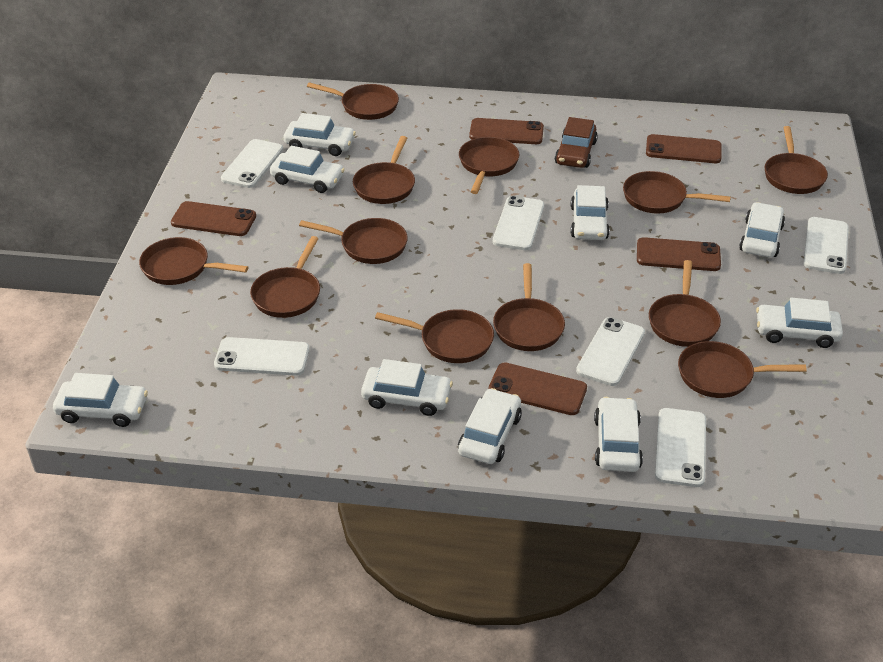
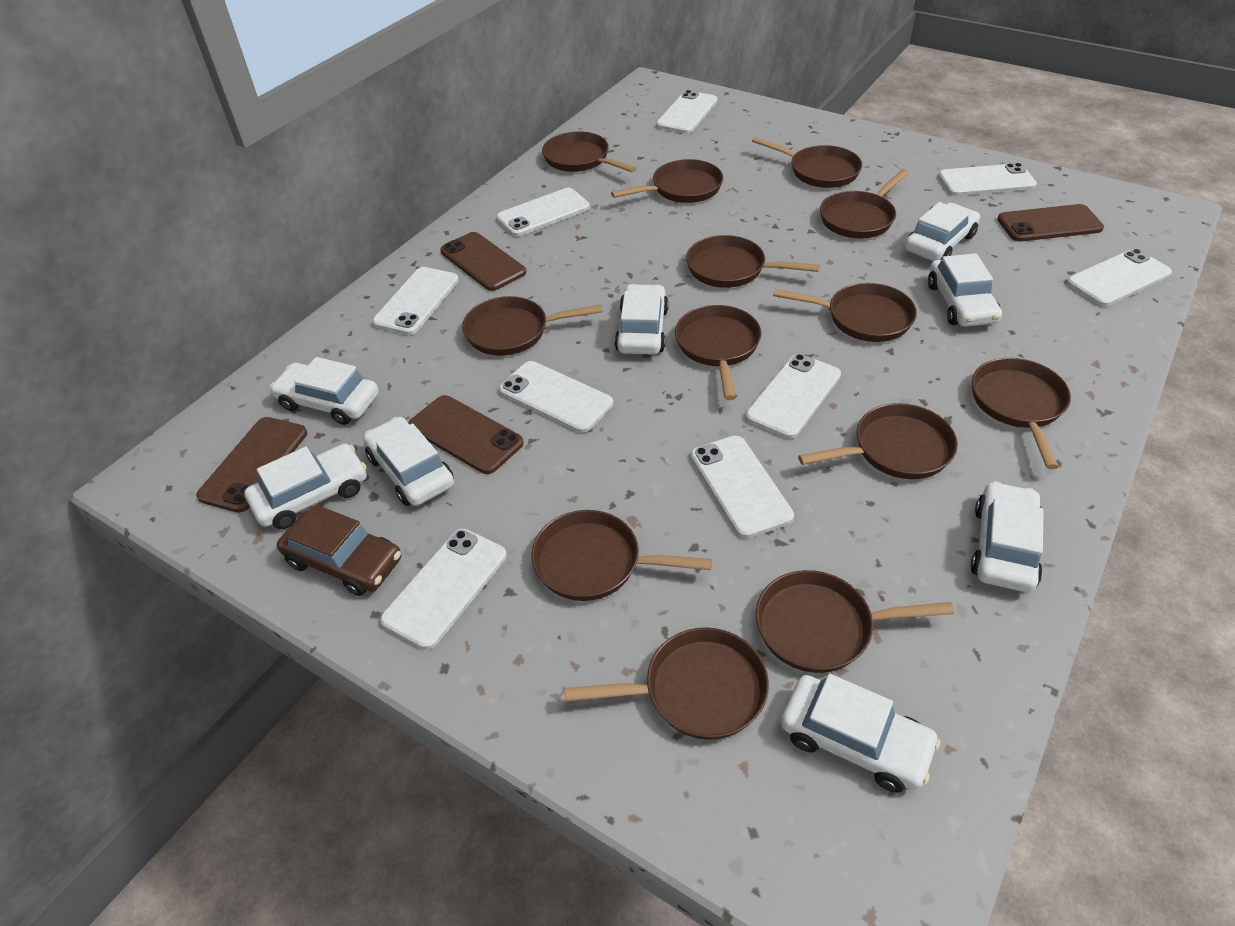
brown pan: [139,237,248,285] [250,236,320,318] [299,218,408,264] [307,82,399,120] [353,136,415,204] [375,309,494,363] [459,137,519,194] [493,263,565,351] [623,171,731,213] [649,260,721,347] [678,341,807,398] [765,126,828,194] = 12 -> [462,296,603,356] [531,510,712,601] [542,131,637,172] [565,627,769,740] [611,159,723,203] [675,305,762,400] [686,235,820,288] [752,136,862,188] [756,570,954,673] [773,283,917,342] [798,403,958,479] [820,169,909,239] [972,358,1071,469] = 13
brown phone: [171,201,256,236] [469,118,544,144] [488,362,587,415] [637,237,721,271] [646,134,722,163] = 5 -> [196,417,307,513] [409,395,524,474] [440,232,526,291] [997,204,1104,241] = 4
white car: [53,373,148,427] [270,146,345,193] [283,113,356,156] [361,359,453,416] [458,388,522,464] [571,185,610,240] [594,397,643,472] [739,202,785,257] [756,298,843,348] = 9 -> [244,444,367,529] [270,357,379,425] [363,417,454,506] [615,284,669,355] [781,674,940,793] [905,202,980,261] [928,253,1002,327] [971,481,1043,592] = 8
white phone: [214,337,310,376] [221,139,283,188] [493,196,544,250] [576,317,645,386] [655,408,706,487] [804,217,849,274] = 6 -> [372,267,459,335] [380,529,507,650] [496,188,590,236] [499,361,613,433] [656,90,717,134] [691,436,794,538] [745,354,841,439] [938,163,1037,196] [1067,249,1172,306] = 9

